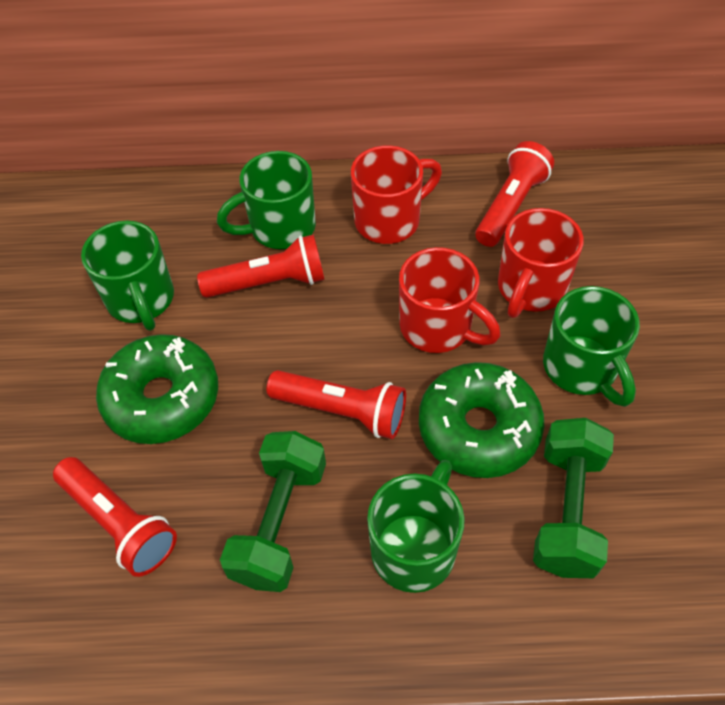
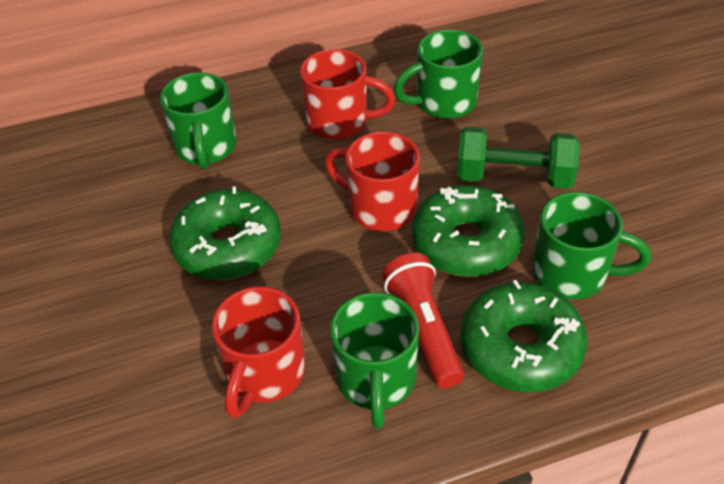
green donut: [96,334,218,444] [419,362,544,478] = 2 -> [169,186,281,280] [412,185,525,277] [460,280,587,392] = 3
green dumbbell: [220,431,326,592] [533,418,614,578] = 2 -> [457,126,580,189] = 1
red flashlight: [53,457,177,577] [197,234,325,298] [266,370,406,439] [475,141,554,247] = 4 -> [382,253,464,388] = 1

